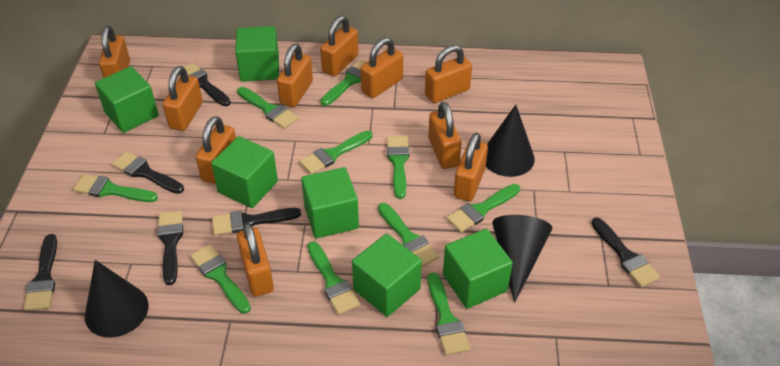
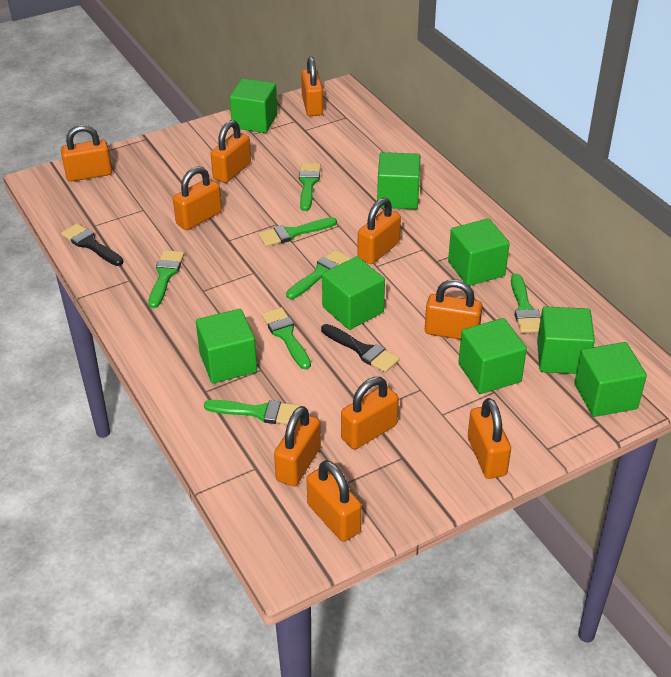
black brush: [24,234,57,311] [112,151,184,194] [158,211,183,285] [179,63,231,106] [212,208,301,235] [591,217,660,287] = 6 -> [61,223,124,266] [321,324,400,373] = 2
black cone: [85,260,149,338] [486,105,535,177] [492,215,552,303] = 3 -> none = 0
green brush: [73,174,158,202] [190,244,251,314] [237,87,298,129] [299,131,372,174] [307,241,360,315] [321,59,367,106] [378,203,439,267] [387,136,409,199] [428,272,470,355] [447,184,520,233] = 10 -> [148,250,184,308] [204,400,300,424] [258,217,337,246] [262,307,311,369] [286,250,351,299] [299,163,321,211] [511,274,541,333] = 7
green cube: [95,66,159,133] [211,136,278,208] [235,26,279,82] [301,167,359,238] [352,234,422,317] [443,229,513,309] = 6 -> [196,309,257,383] [230,78,278,133] [322,256,385,330] [377,152,420,209] [448,218,510,286] [458,318,527,394] [537,306,595,374] [574,342,647,417] = 8

